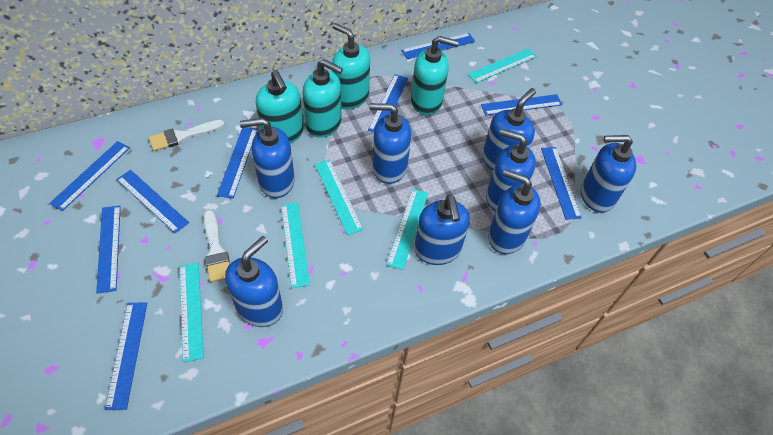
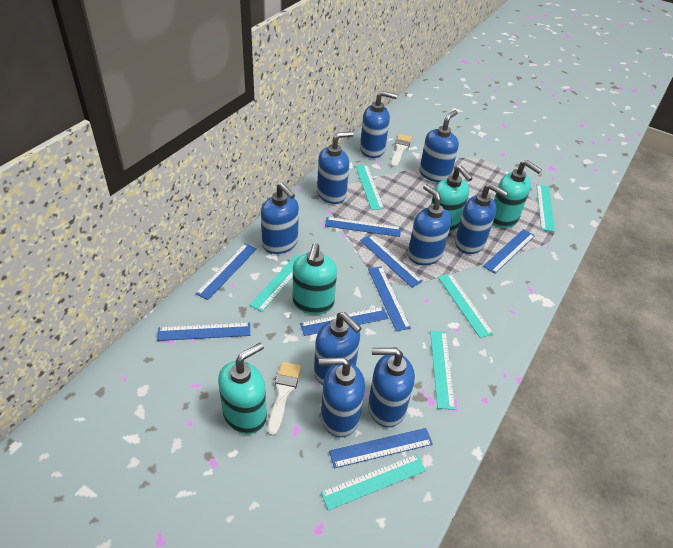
blue ruler: [49,141,130,211] [96,205,121,294] [105,302,147,410] [117,170,189,233] [217,127,258,198] [368,74,408,132] [401,33,475,59] [481,94,562,115] [541,147,582,220] = 9 -> [157,323,250,341] [196,243,257,300] [300,307,388,336] [325,217,401,237] [329,428,433,468] [360,235,423,288] [368,266,411,331] [483,229,535,274] = 8
blue soap dispenser: [225,236,283,327] [240,118,295,198] [369,103,411,184] [414,195,470,265] [482,88,536,171] [486,129,536,211] [488,169,541,254] [581,135,636,213] = 8 -> [261,182,299,254] [314,312,362,385] [317,131,354,204] [319,357,365,437] [360,91,397,158] [368,348,415,427] [408,184,452,265] [420,110,459,183] [455,183,508,254] = 9
turquoise ruler: [180,263,204,362] [281,202,310,288] [315,160,363,235] [386,189,428,270] [467,49,537,83] = 5 -> [249,254,300,312] [321,454,426,510] [355,165,384,210] [430,331,455,410] [438,273,494,338] [536,185,555,232] = 6

